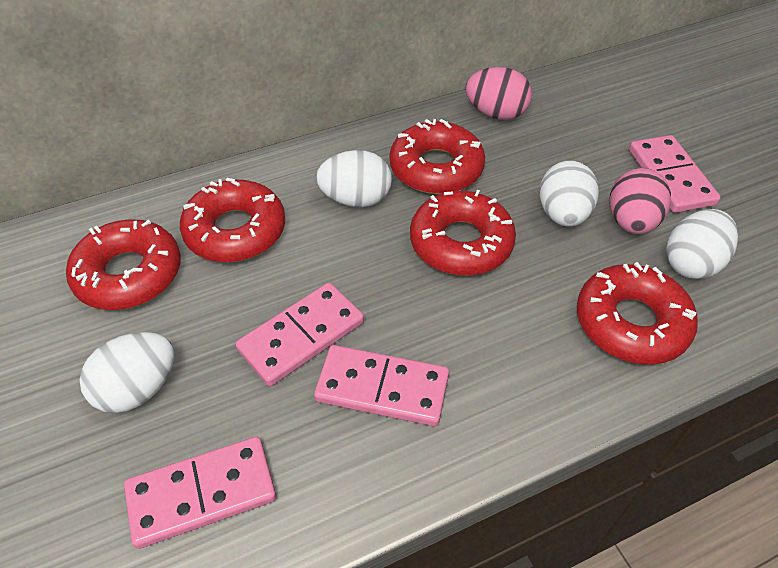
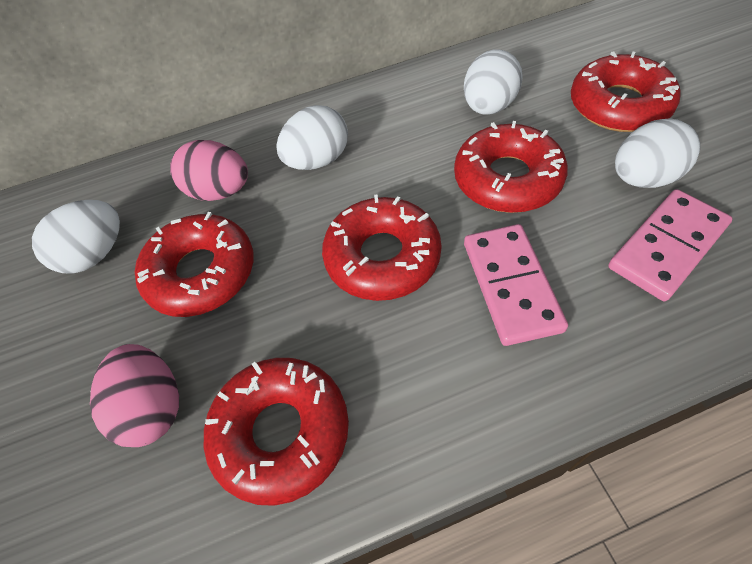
pink domino: [124,437,276,549] [235,283,364,386] [314,345,449,426] [629,135,721,213] = 4 -> [464,224,568,346] [608,189,733,301] = 2

